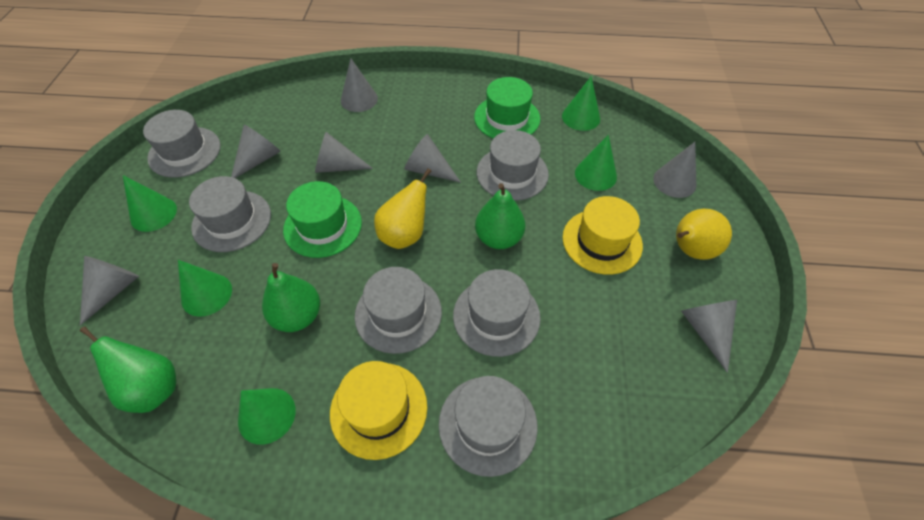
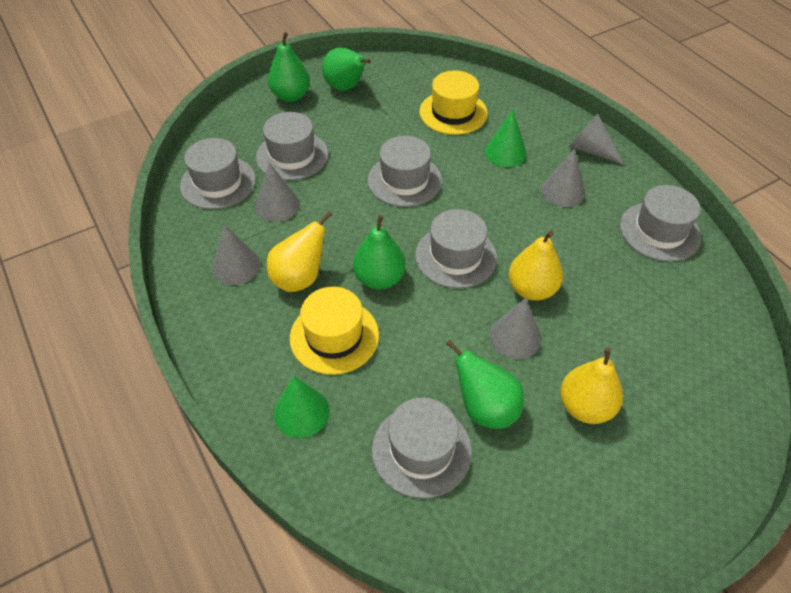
green cone: [123,175,177,232] [178,260,232,317] [238,388,296,445] [562,76,600,131] [575,135,617,191] = 5 -> [274,376,330,438] [485,110,527,167] = 2
green hat: [283,181,362,258] [474,77,540,139] = 2 -> none = 0
green pear: [80,327,176,413] [262,263,320,332] [475,183,525,249] = 3 -> [268,32,310,102] [322,48,371,91] [353,215,406,290] [446,340,524,429] = 4
grey cone: [80,256,139,325] [231,125,281,178] [315,132,373,173] [341,58,378,112] [404,134,461,183] [653,142,697,198] [681,300,737,373] = 7 -> [212,224,260,285] [255,163,300,222] [489,298,541,359] [541,148,585,207] [569,114,624,165] = 5
yellow pear: [374,168,432,249] [676,209,732,260] = 2 -> [267,211,332,292] [509,231,563,301] [560,348,623,424] = 3

